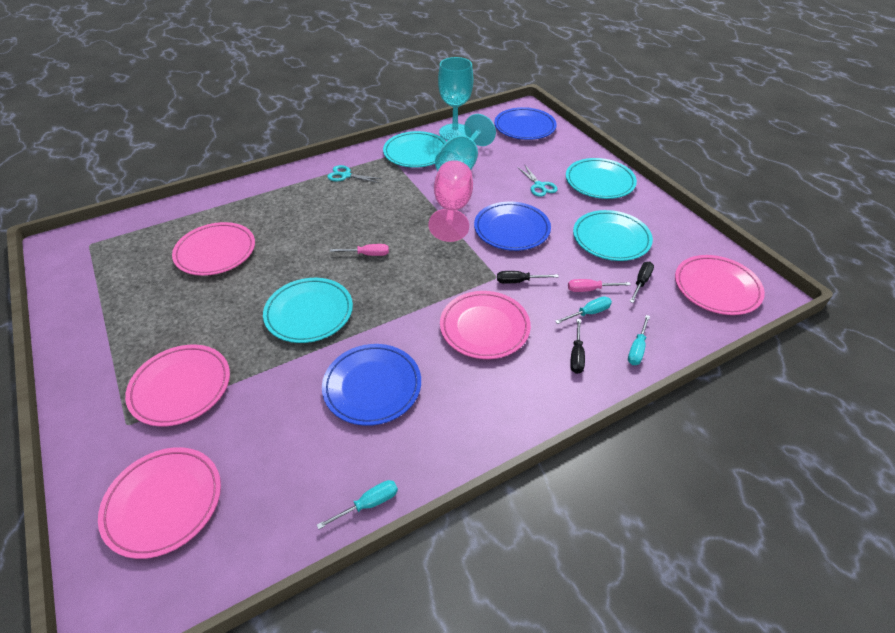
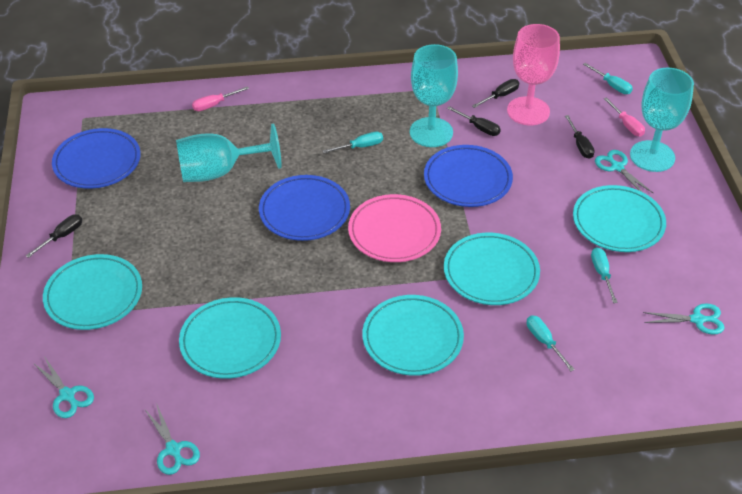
black screwdriver: [497,271,559,284] [570,319,585,374] [630,262,654,303] = 3 -> [26,214,82,258] [447,106,501,136] [472,79,519,108] [565,115,595,159] = 4
pink plate: [98,447,221,559] [125,345,230,427] [172,222,255,276] [440,291,531,359] [675,255,765,315] = 5 -> [348,194,441,262] = 1
turquoise goblet: [435,114,496,171] [438,57,473,140] = 2 -> [176,123,282,182] [410,44,458,147] [630,67,694,172] = 3
turquoise plate: [263,278,353,343] [383,131,446,168] [566,158,637,199] [573,210,653,261] = 4 -> [43,254,142,330] [179,297,281,379] [362,295,464,376] [444,233,540,305] [573,185,666,252] = 5
turquoise scissors: [327,165,382,183] [517,164,558,197] = 2 -> [33,356,94,418] [145,403,200,475] [595,150,653,193] [643,304,725,335] = 4
turquoise screwdriver: [317,480,398,529] [555,296,612,324] [628,315,650,365] = 3 -> [323,132,383,153] [527,315,575,371] [583,63,633,94] [591,247,618,303] = 4

